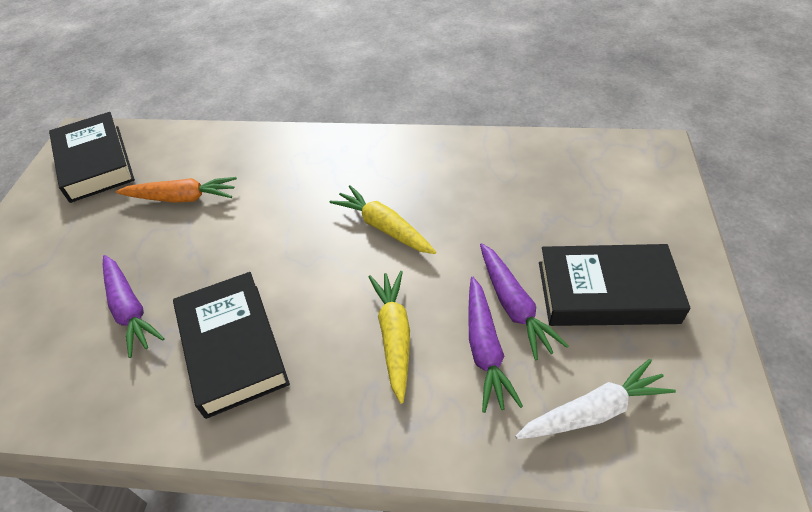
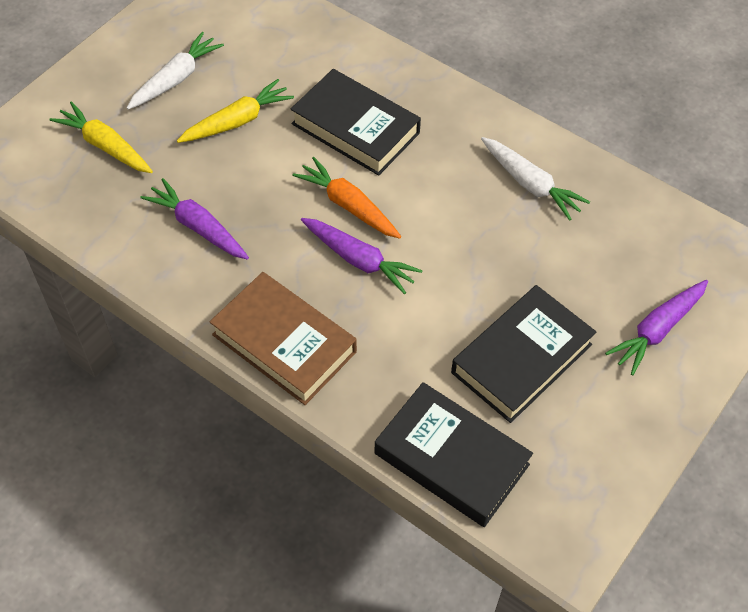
brown book: none = 0 -> [210,272,357,405] = 1
white carrot: [515,359,676,439] = 1 -> [127,32,224,110] [481,137,590,221] = 2

